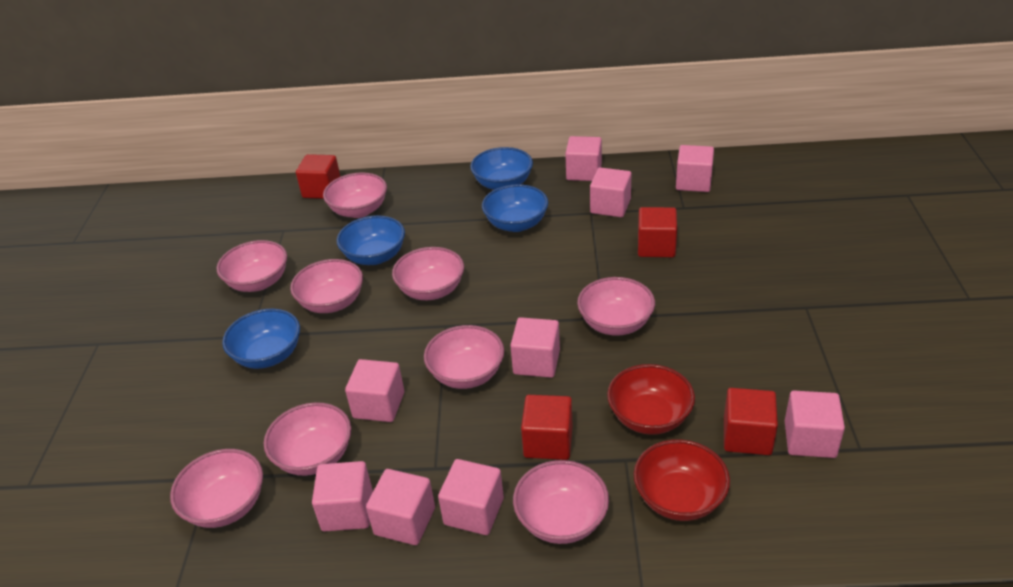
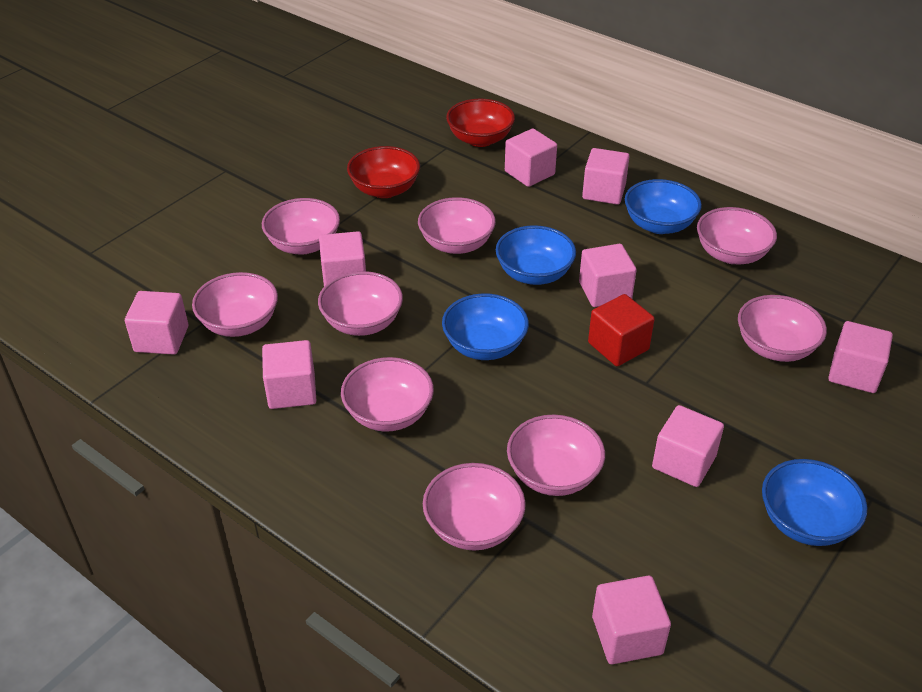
red cube: [296,154,340,199] [521,395,573,460] [638,207,677,257] [724,388,778,455] = 4 -> [588,294,655,366] = 1

